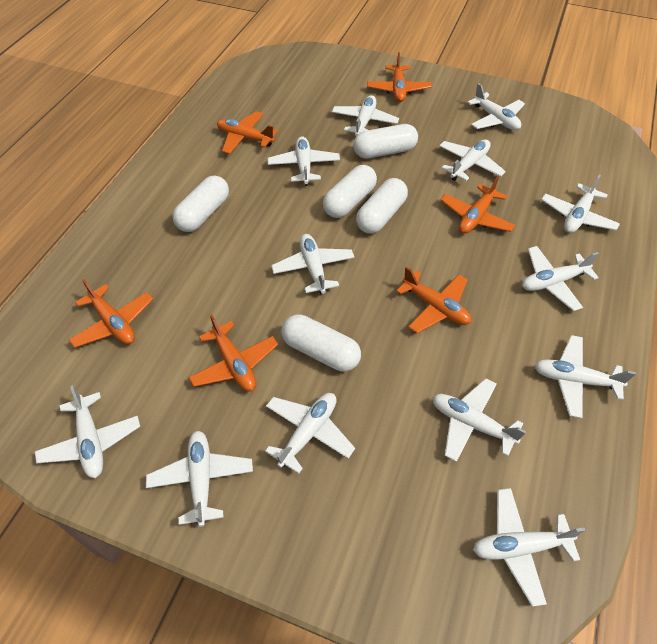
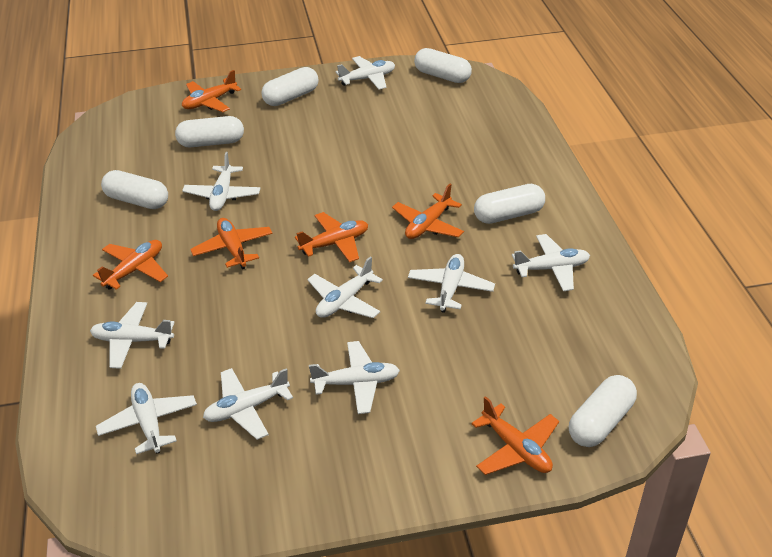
white capsule: [172,176,229,232] [281,314,361,372] [323,165,377,218] [353,124,418,159] [356,178,408,234] = 5 -> [101,170,168,209] [175,116,244,147] [261,67,319,106] [414,48,472,83] [474,184,545,224] [569,375,637,447] = 6
white plane: [35,385,140,478] [146,431,253,527] [265,393,355,474] [268,137,340,186] [271,234,355,294] [332,95,399,136] [433,378,526,462] [439,140,506,181] [467,83,525,130] [473,488,585,607] [522,246,599,311] [534,335,636,419] [541,175,620,233] = 13 -> [90,302,175,369] [96,383,197,454] [182,152,261,211] [203,368,293,440] [307,256,383,318] [309,341,400,414] [336,56,395,89] [408,254,495,313] [512,234,590,291] = 9

